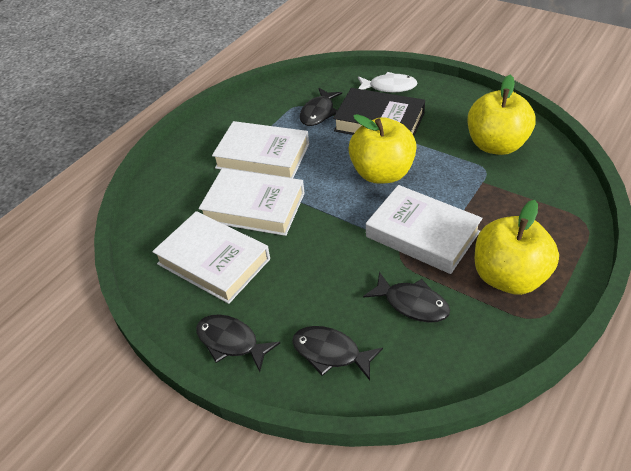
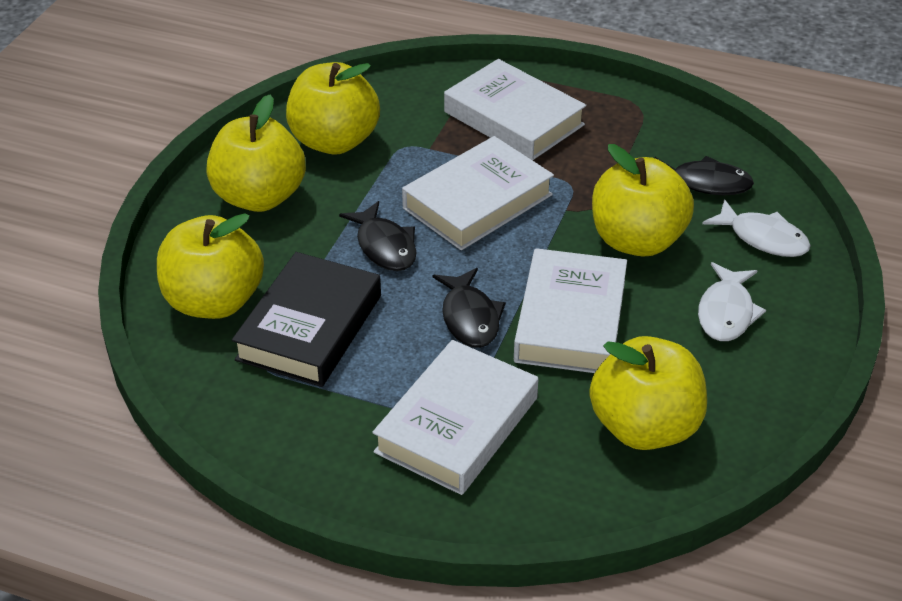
black fish: [196,314,280,372] [292,326,383,380] [299,88,342,126] [363,272,450,323] = 4 -> [339,201,416,271] [432,268,506,348] [655,156,754,195] = 3
white fish: [358,72,417,93] = 1 -> [698,262,766,341] [702,199,811,257] = 2
yellow apple: [348,114,417,184] [468,75,536,155] [474,200,559,295] = 3 -> [157,213,264,319] [206,95,306,212] [286,62,380,154] [589,336,707,450] [592,144,694,257] = 5

